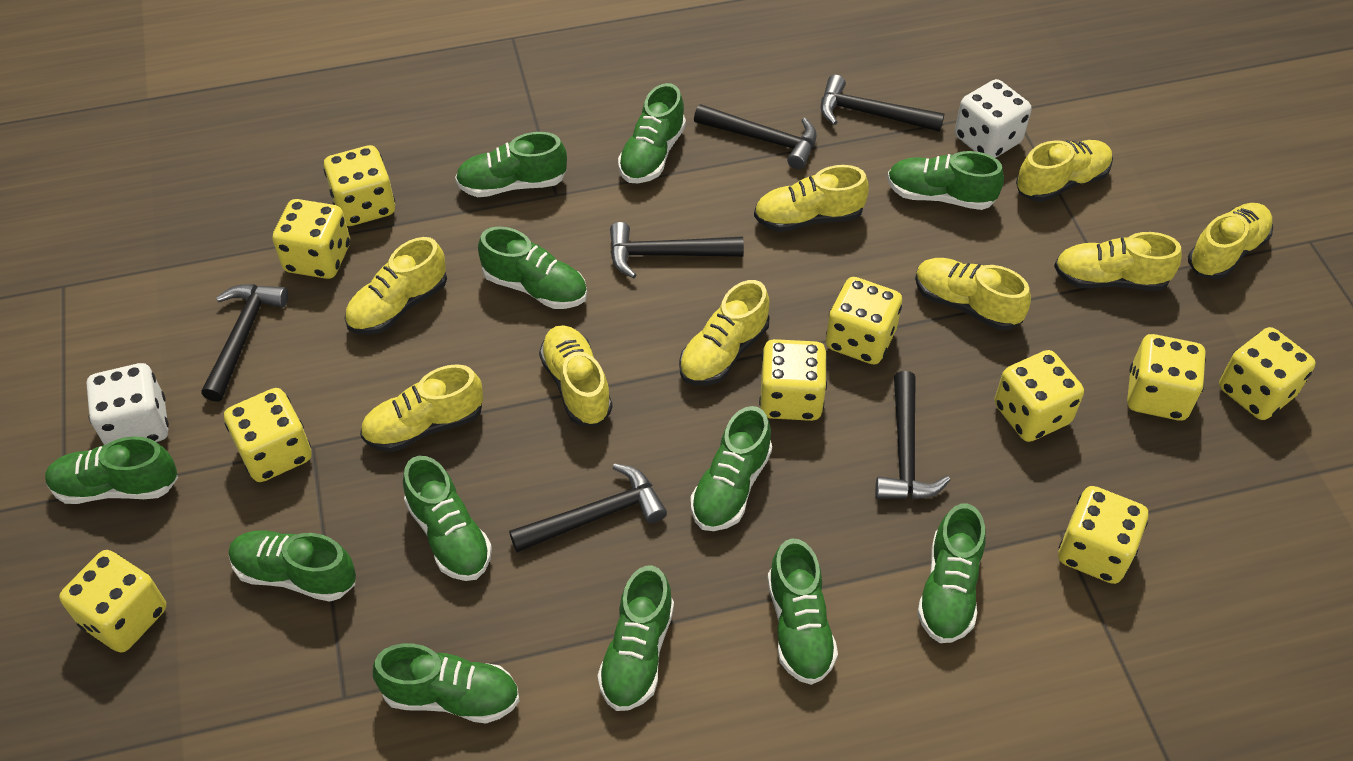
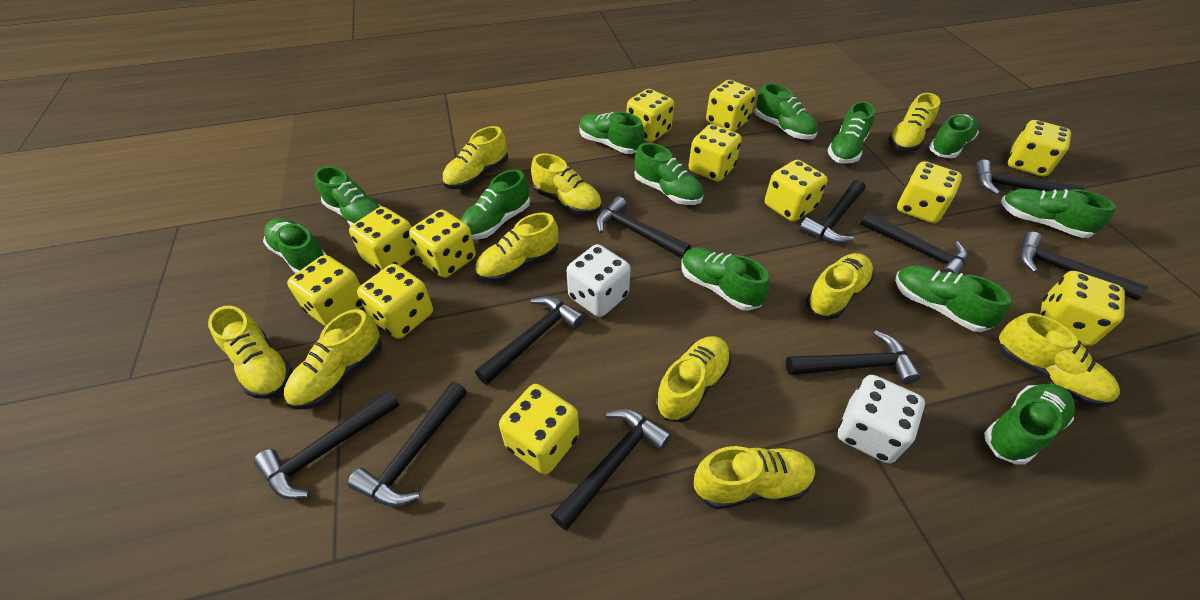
black hammer: [201,284,288,402] [509,463,667,553] [610,222,744,279] [694,104,817,169] [821,75,945,132] [875,371,950,499] = 6 -> [254,390,400,499] [348,382,467,507] [475,296,584,385] [551,409,671,531] [596,196,691,258] [786,330,921,384] [799,180,865,244] [860,212,968,274] [975,160,1085,195] [1020,232,1148,300] = 10
yellow dice: [59,550,167,653] [224,388,312,482] [273,199,350,279] [324,145,395,226] [759,339,827,421] [826,277,902,365] [994,350,1084,442] [1058,486,1148,584] [1127,334,1206,421] [1219,327,1316,420] = 10 -> [287,255,363,326] [349,207,416,271] [357,264,433,339] [409,210,476,278] [499,384,579,474] [627,89,674,142] [688,124,742,182] [706,80,756,132] [765,160,828,222] [897,161,962,223] [1008,120,1071,177] [1040,271,1125,346] = 12
yellow shoe: [344,237,447,335] [360,364,483,452] [539,325,613,426] [679,280,769,385] [754,165,869,232] [915,258,1031,330] [1016,140,1113,202] [1054,232,1182,291] [1188,203,1273,280] = 9 -> [208,305,293,399] [284,309,382,409] [442,126,508,189] [475,213,558,282] [531,153,602,215] [655,336,731,422] [694,446,815,509] [806,253,874,319] [888,93,940,152] [997,313,1120,407] = 10

